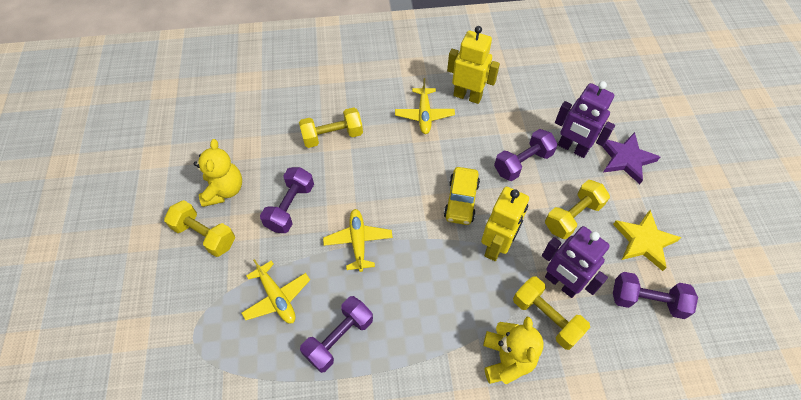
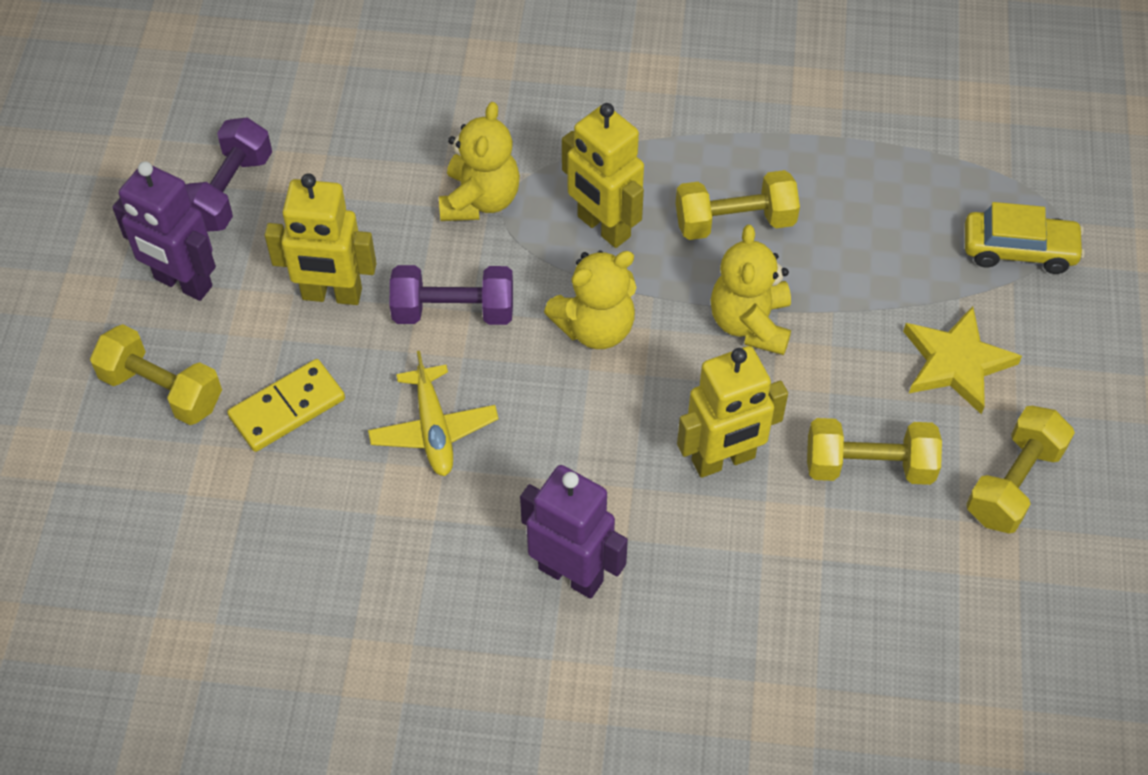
purple dumbbell: [260,167,314,233] [300,296,373,373] [494,129,558,181] [613,272,698,319] = 4 -> [186,117,272,232] [390,265,513,325] = 2
purple star: [602,132,660,184] = 1 -> none = 0
yellow domino: none = 0 -> [227,359,345,452] = 1
yellow plane: [242,259,310,323] [323,209,393,272] [395,78,455,134] = 3 -> [368,351,499,476] = 1
yellow robot: [447,26,500,104] [481,187,529,261] = 2 -> [265,173,377,305] [562,103,644,248] [677,346,788,478] = 3
yellow teddy bear: [193,139,242,207] [483,317,544,384] = 2 -> [439,102,520,221] [544,251,637,349] [711,225,791,355] = 3

